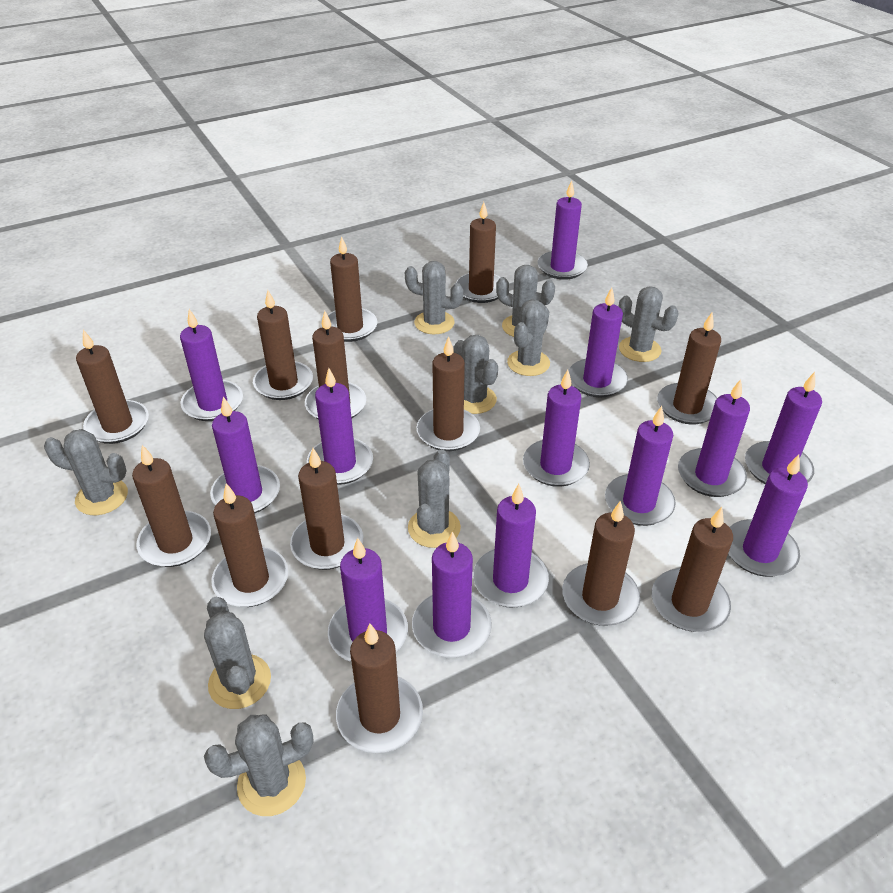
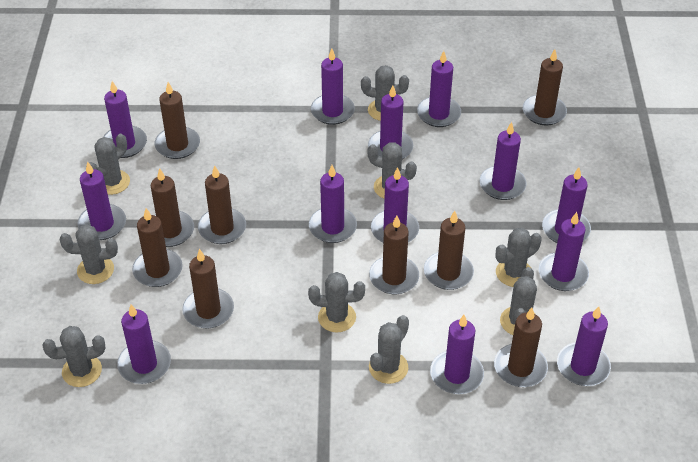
brown candle: [76,330,149,444] [132,445,211,567] [212,483,288,607] [253,290,313,400] [290,448,363,570] [305,311,366,419] [328,236,377,342] [336,624,423,753] [417,336,480,451] [456,202,500,303] [562,501,640,626] [652,507,733,632] [658,313,721,425] = 13 -> [132,208,183,287] [151,168,194,247] [154,82,200,159] [182,249,234,328] [198,166,246,244] [369,216,419,294] [424,211,474,290] [494,308,548,387] [523,49,567,126] = 9

